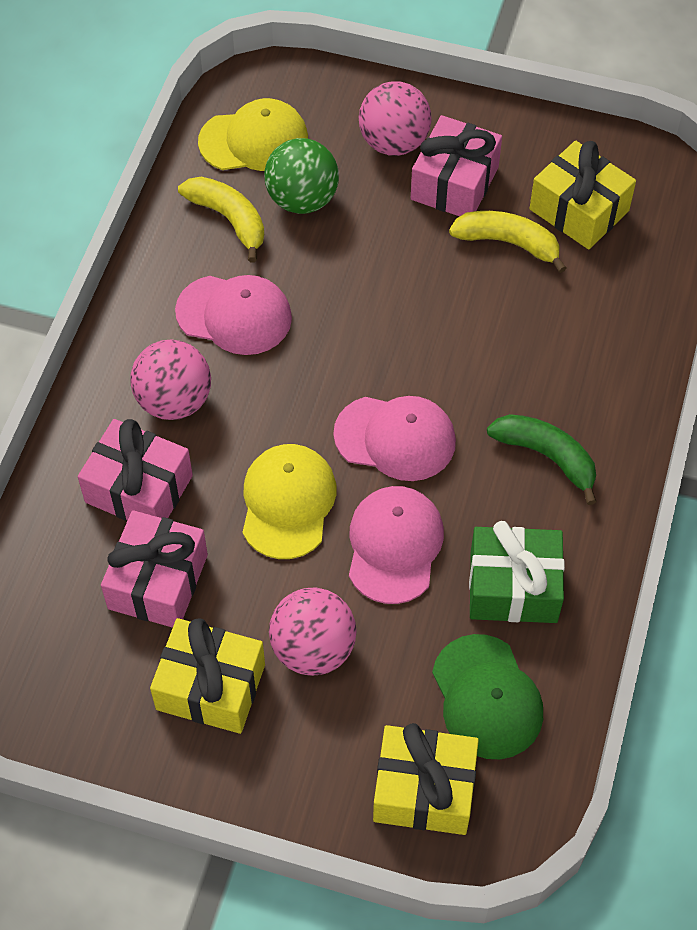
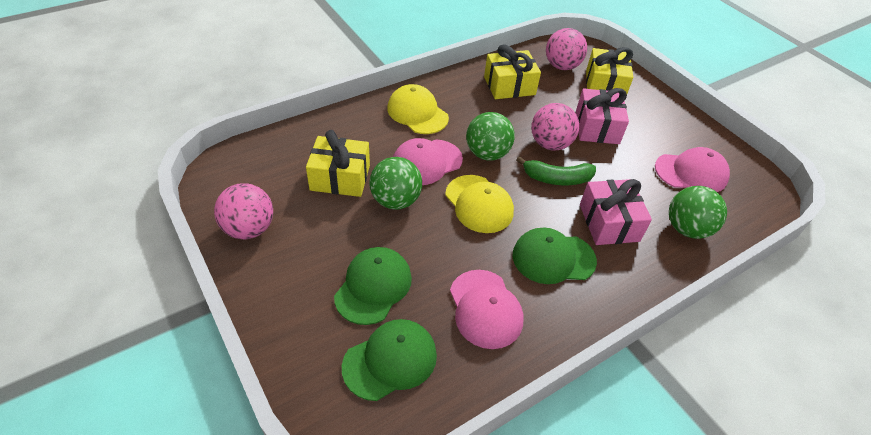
green ball: [264,138,339,214] = 1 -> [369,157,422,210] [466,112,515,161] [669,186,727,239] = 3
green cap: [432,634,543,759] = 1 -> [334,247,412,325] [342,319,437,401] [513,228,597,284] = 3
green gift: [469,521,565,623] = 1 -> none = 0
pink gift: [78,419,193,521] [101,510,208,628] [411,115,502,217] = 3 -> [576,88,629,144] [580,179,652,245] = 2
yellow banana: [178,177,264,262] [449,211,566,273] = 2 -> none = 0

